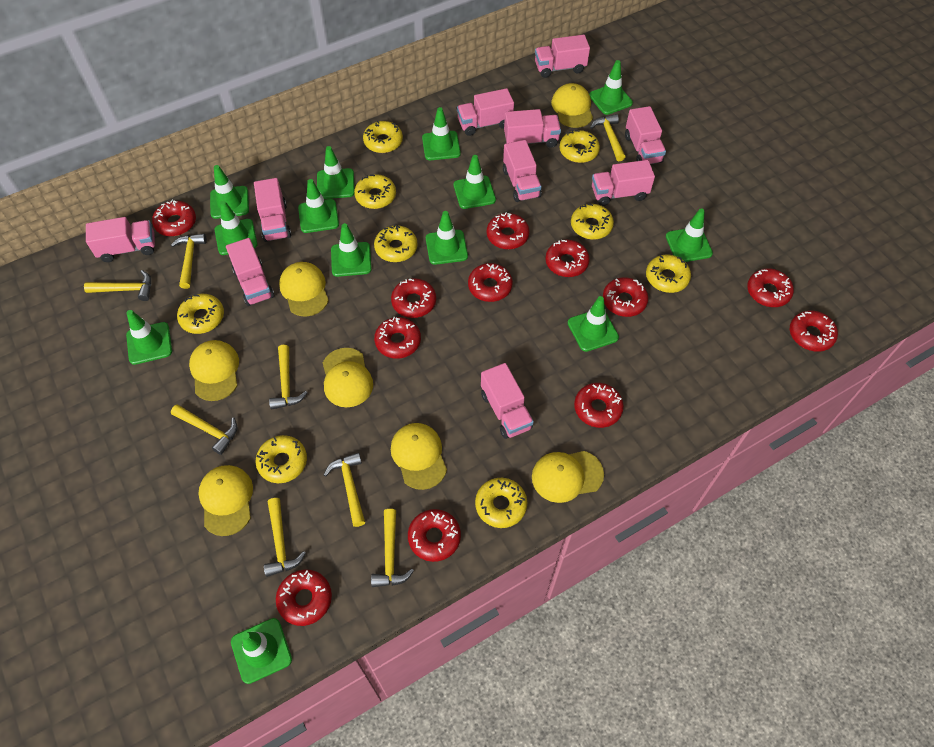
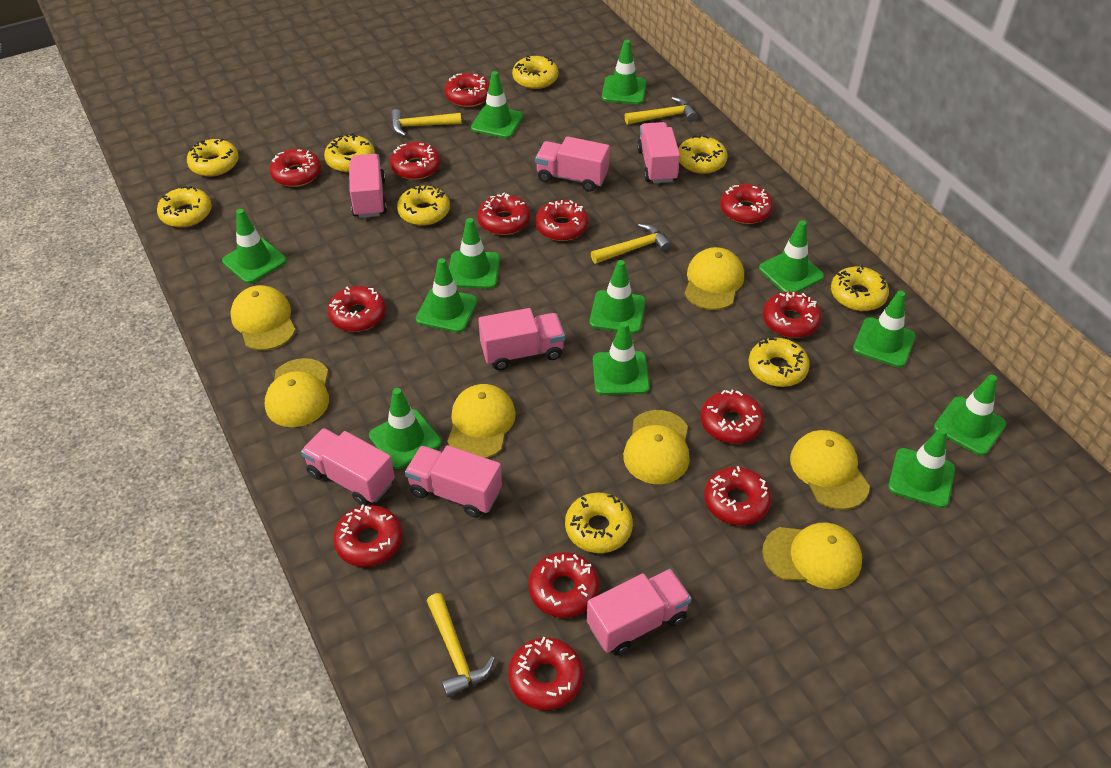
green traffic cone: [126,310,172,365] [210,165,249,219] [215,200,258,255] [231,618,292,684] [298,179,339,233] [317,146,355,199] [331,223,372,277] [422,107,461,160] [426,211,468,265] [454,155,496,209] [568,296,619,352] [589,60,633,115] [666,208,713,262] = 13 -> [222,209,286,284] [369,388,441,469] [416,258,478,333] [449,218,500,289] [471,71,523,138] [589,260,646,334] [593,321,650,395] [602,40,646,104] [759,220,824,292] [853,290,916,368] [888,427,955,508] [934,374,1006,456] = 12
pink truck: [86,217,155,262] [226,238,274,306] [254,178,291,242] [457,88,514,136] [481,363,534,439] [503,140,541,202] [504,109,561,148] [535,35,590,78] [592,160,655,206] [625,106,666,164] = 10 -> [301,428,395,506] [349,154,387,218] [405,445,502,518] [478,308,565,370] [535,136,610,192] [587,569,692,656] [637,122,680,183] = 7
red donut: [152,200,196,236] [276,570,332,626] [374,317,421,359] [391,278,436,318] [408,509,461,562] [468,263,513,302] [487,212,529,249] [545,240,590,277] [574,383,624,428] [603,277,648,317] [747,268,794,307] [790,310,838,352] = 12 -> [269,149,321,187] [328,286,386,332] [333,504,402,567] [390,142,441,180] [444,73,490,107] [477,192,530,235] [508,637,583,710] [528,552,599,618] [535,200,589,241] [701,390,764,443] [704,466,772,525] [720,184,773,224] [763,292,822,338] = 13
yellow hammer: [84,270,151,301] [171,234,207,289] [171,405,237,455] [264,498,306,577] [269,345,308,410] [324,452,365,527] [371,509,414,587] [590,114,625,161] = 8 -> [391,109,462,136] [427,593,495,698] [591,224,672,264] [625,97,697,125] = 4

